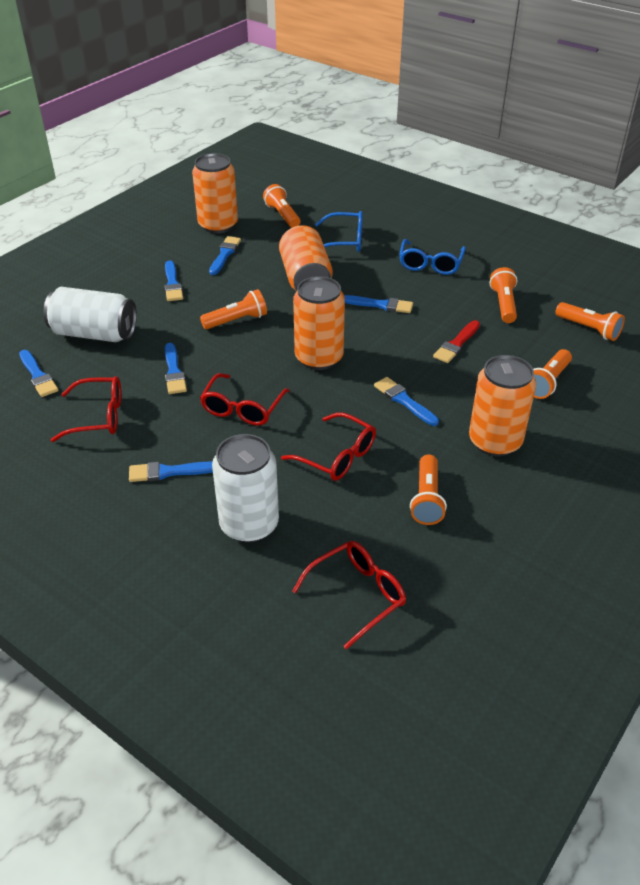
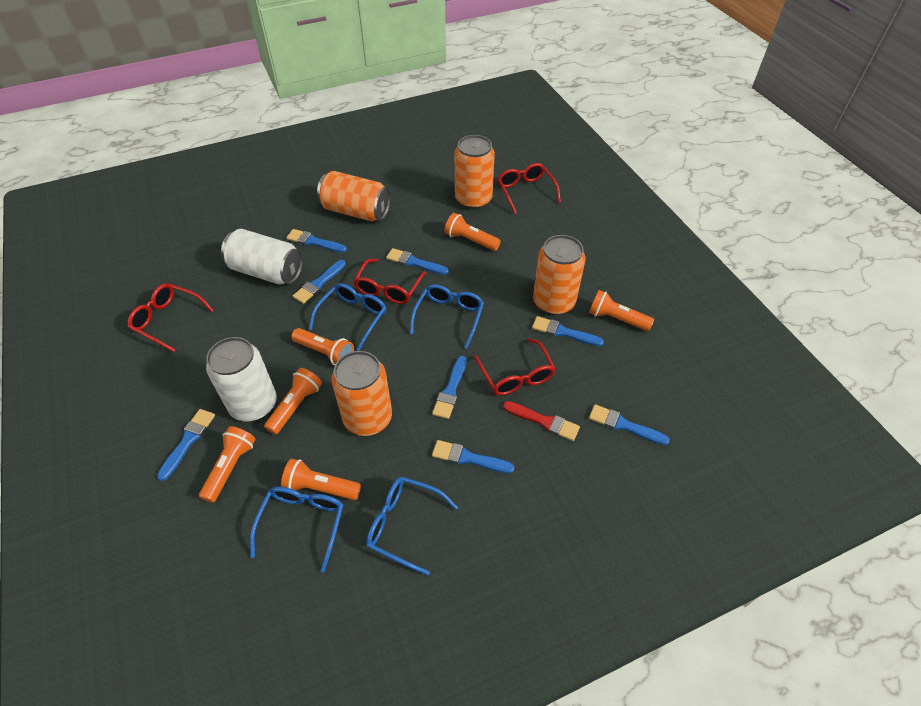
blue brush: [19,350,58,397] [129,462,213,482] [165,260,183,301] [165,343,187,394] [209,236,241,275] [344,295,413,313] [374,377,439,426] = 7 -> [157,409,215,481] [286,229,347,252] [293,260,346,304] [386,248,449,275] [432,356,467,419] [432,440,514,473] [532,316,604,346] [589,404,670,445] = 8
blue glasses: [315,211,363,252] [399,239,466,275] = 2 -> [250,487,343,572] [309,283,386,351] [366,477,458,575] [410,284,484,348] = 4

